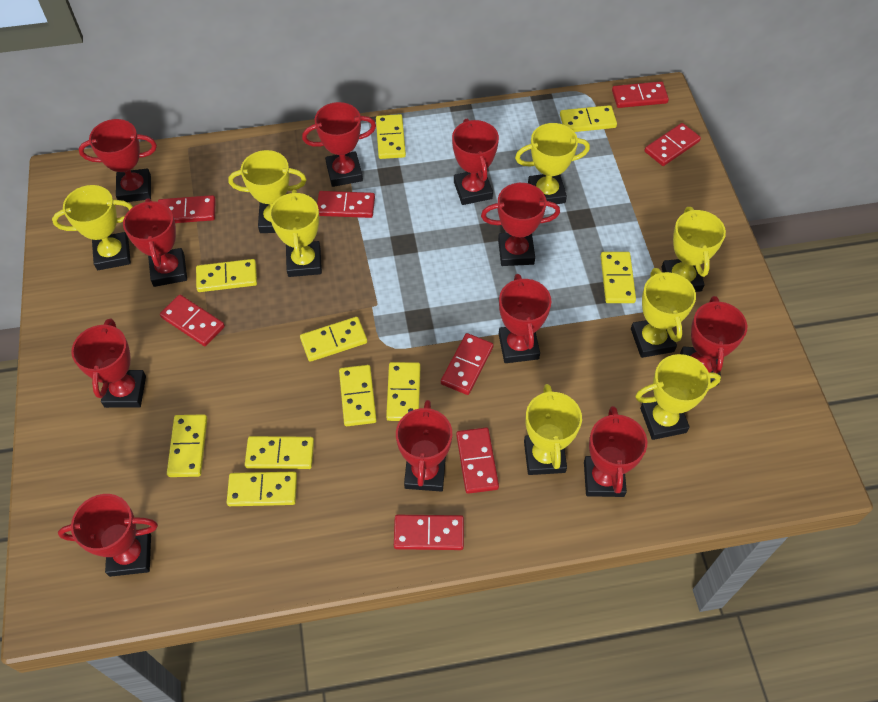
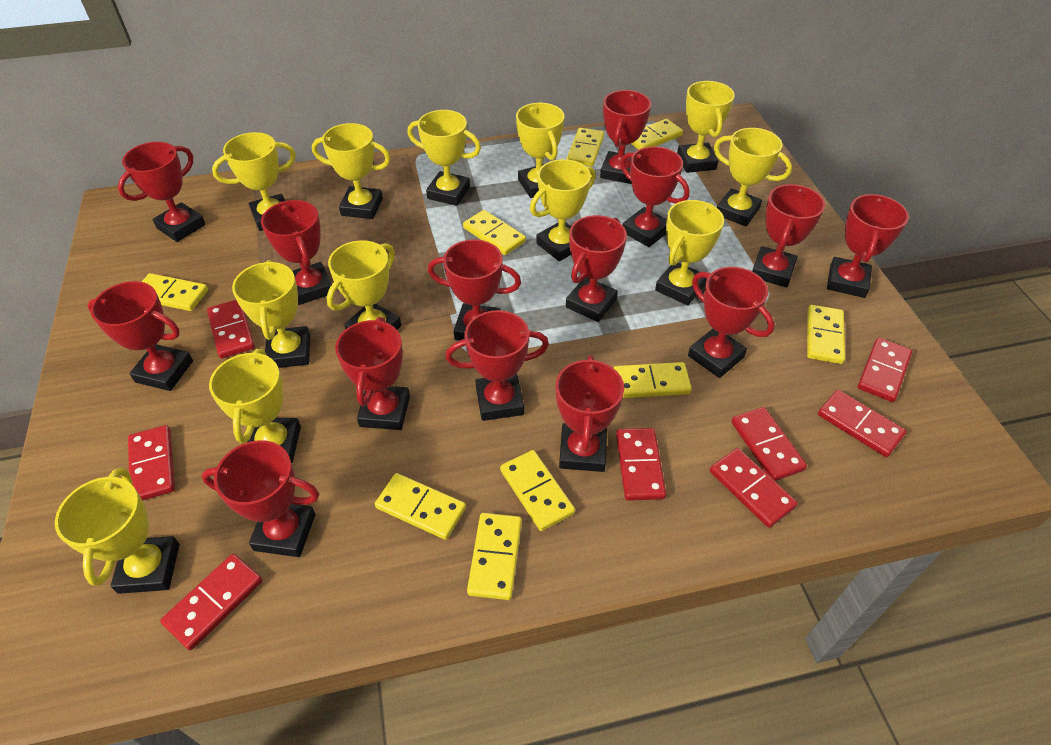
red trophy: [58,494,158,577] [71,319,146,408] [79,119,157,202] [123,199,187,287] [302,102,376,187] [396,400,452,492] [452,119,499,205] [481,183,560,266] [499,274,551,363] [584,406,647,497] [680,296,747,385] = 11 -> [88,281,193,391] [118,142,206,242] [201,440,319,557] [261,200,332,305] [335,317,410,430] [428,239,521,341] [446,310,549,421] [556,356,624,472] [566,215,627,322] [600,90,651,184] [621,146,690,247] [688,267,775,378] [752,184,825,287] [827,194,909,298] = 14
yellow domino: [167,414,207,477] [196,259,257,292] [227,471,297,506] [245,436,314,469] [300,317,367,362] [339,365,377,426] [376,114,406,159] [386,362,420,421] [560,105,617,132] [601,252,636,303] = 10 -> [142,273,208,311] [375,473,466,540] [463,210,526,255] [467,513,522,600] [500,450,575,531] [567,128,604,166] [614,362,692,398] [631,119,683,150] [807,305,845,364] = 9
yellow trophy: [52,185,133,270] [228,150,307,233] [269,190,322,277] [515,123,590,204] [524,384,582,475] [631,268,696,358] [635,354,721,440] [661,207,726,292] = 8 -> [55,468,180,594] [209,349,301,463] [212,132,296,231] [232,260,310,368] [312,123,391,219] [327,240,401,330] [407,110,481,206] [516,103,565,198] [530,159,596,261] [655,200,724,306] [677,81,735,173] [714,128,792,226] = 12

